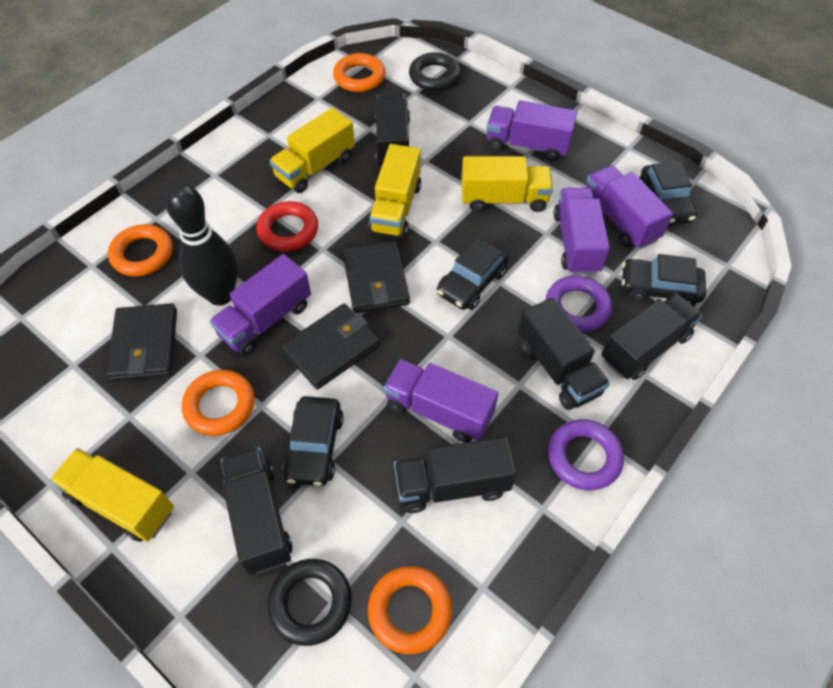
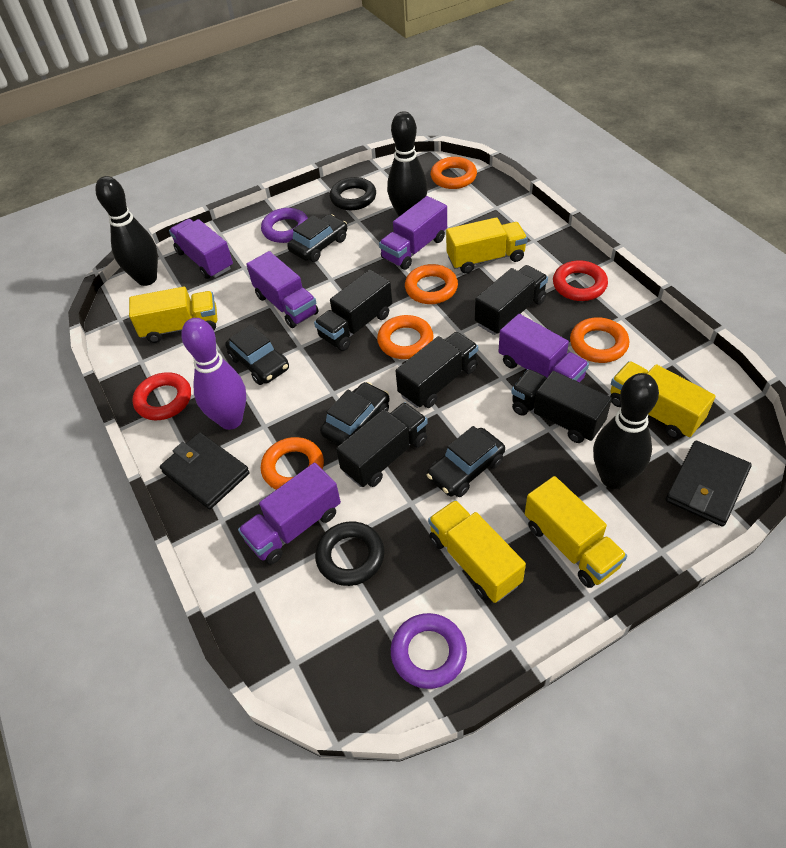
black bowling pin: [166,183,238,306] = 1 -> [95,176,158,286] [387,111,428,217] [593,373,659,489] = 3
black wallet: [106,303,177,380] [281,304,380,390] [343,241,410,313] = 3 -> [160,432,250,509] [666,441,752,527] = 2
orange ring: [108,224,173,277] [182,370,255,436] [333,53,386,92] [368,566,452,654] = 4 -> [261,437,324,490] [377,315,433,359] [405,264,458,304] [431,157,477,189] [570,317,629,363] = 5
purple bowling pin: none = 0 -> [181,318,246,430] = 1
red ring: [257,201,318,252] = 1 -> [133,372,191,420] [553,260,608,301] = 2
yellow truck: [50,448,174,542] [269,108,355,193] [369,144,421,238] [461,156,553,212] = 4 -> [129,287,217,343] [428,500,526,603] [446,217,528,274] [525,476,627,588] [610,361,716,439] = 5

